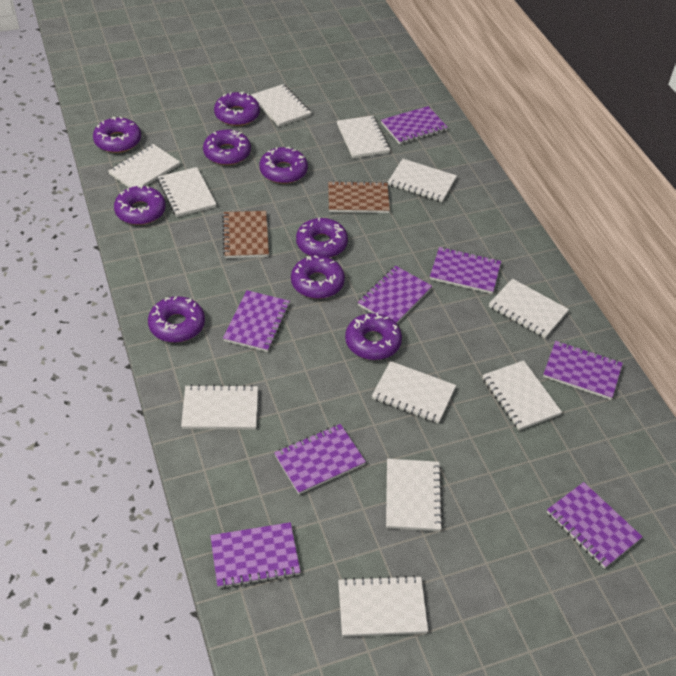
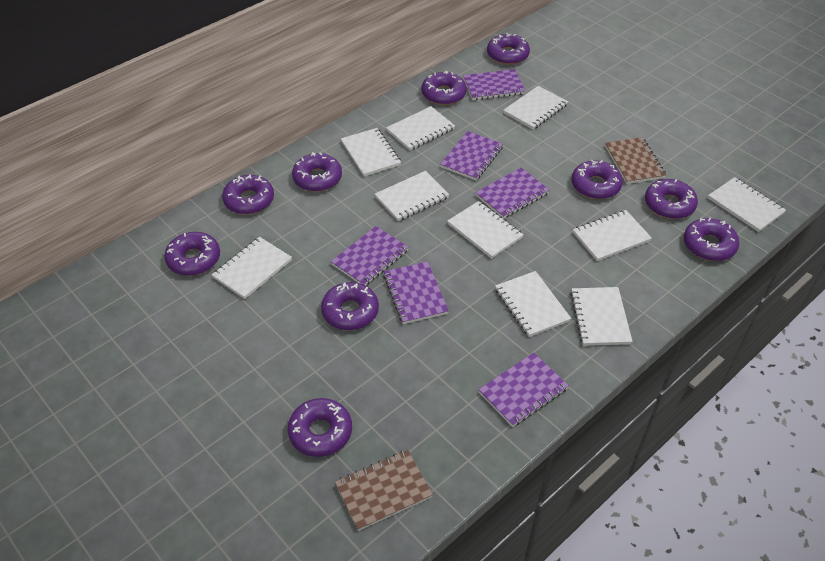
purple donut: [93,116,141,153] [114,185,166,225] [148,296,205,343] [203,130,251,165] [214,91,260,126] [259,146,308,184] [291,255,345,299] [296,218,348,258] [345,313,402,360] = 9 -> [164,232,220,276] [222,174,274,214] [288,398,352,457] [292,152,342,192] [321,282,379,330] [422,71,467,105] [487,33,530,65] [571,160,623,199] [645,179,698,219] [684,218,739,261] = 10
purple notebook: [210,522,301,589] [223,290,290,352] [274,424,366,494] [358,266,432,324] [381,106,448,144] [430,247,501,294] [543,341,623,400] [547,482,643,569] = 8 -> [331,226,409,286] [383,261,449,324] [440,131,503,180] [463,69,525,100] [476,167,550,219] [478,352,569,427] = 6
white notebook: [108,144,180,188] [158,167,216,217] [181,384,258,430] [251,84,311,127] [337,116,390,158] [338,575,428,637] [372,361,456,424] [386,459,443,531] [388,159,457,202] [483,360,562,430] [489,279,569,338] = 11 -> [212,237,292,299] [341,128,401,176] [375,171,449,221] [386,106,455,151] [447,201,523,259] [495,271,571,337] [503,86,568,130] [570,287,633,346] [573,210,652,261] [708,177,786,232] = 10

